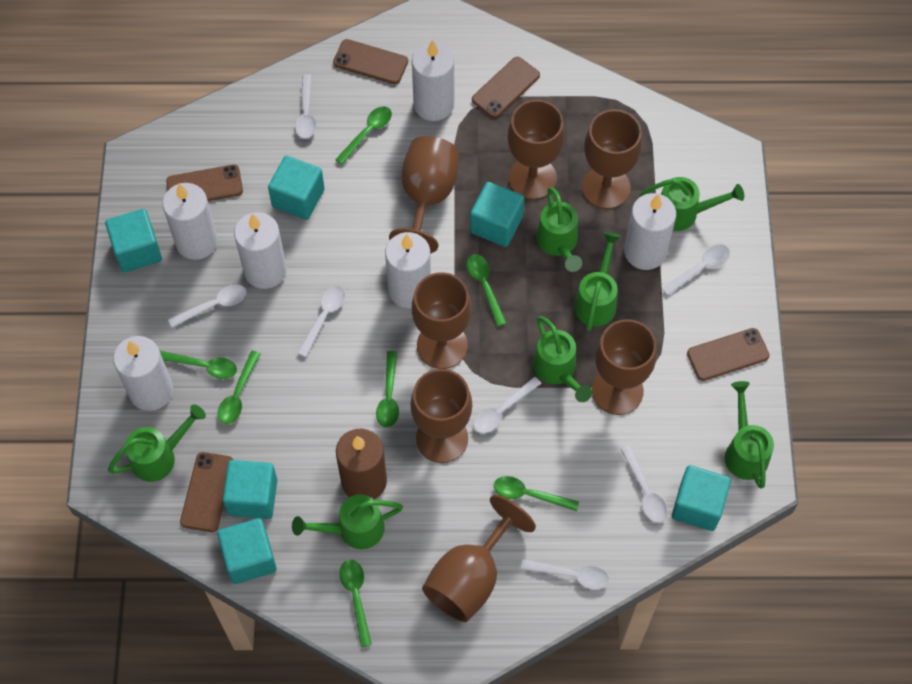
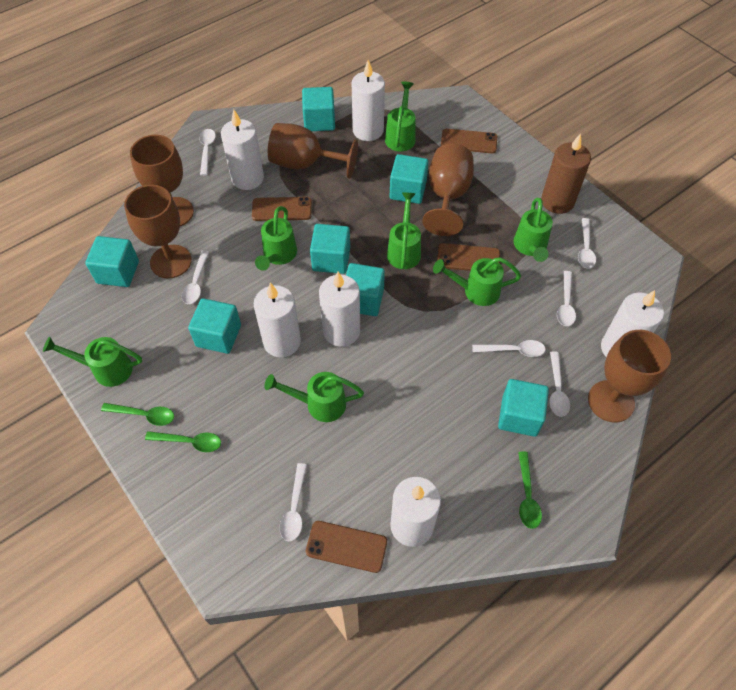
brown goblet: [389,136,459,253] [410,369,472,463] [412,272,472,369] [422,495,536,622] [508,100,565,200] [582,109,642,209] [592,319,657,415] = 7 -> [124,185,192,279] [130,135,194,226] [268,123,358,179] [422,143,474,236] [588,330,671,422] = 5
brown phone: [166,164,243,201] [180,452,233,532] [333,39,408,84] [472,57,540,118] [687,328,770,381] = 5 -> [252,197,312,221] [306,521,387,573] [437,243,500,271] [441,129,497,153] = 4
green spoon: [159,350,237,379] [218,351,260,424] [335,106,392,165] [340,560,372,647] [376,351,399,428] [466,254,506,327] [494,476,579,511] = 7 -> [101,403,174,426] [145,431,221,452] [518,452,542,529] = 3
turquoise cube: [105,209,162,273] [217,518,277,584] [223,460,277,519] [268,156,325,220] [470,182,524,247] [672,465,731,531] = 6 -> [85,236,139,287] [188,298,241,354] [302,87,335,131] [310,224,350,274] [346,263,385,316] [390,154,429,204] [498,379,549,437] = 7

